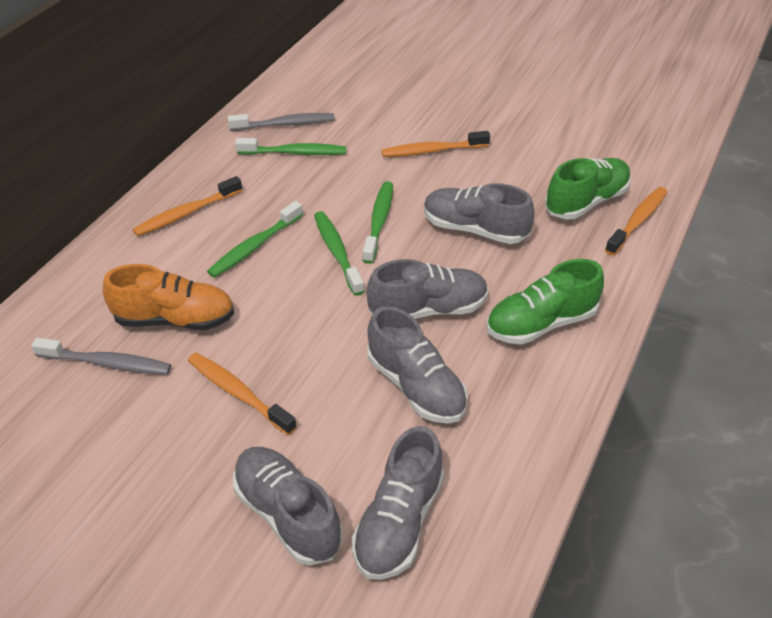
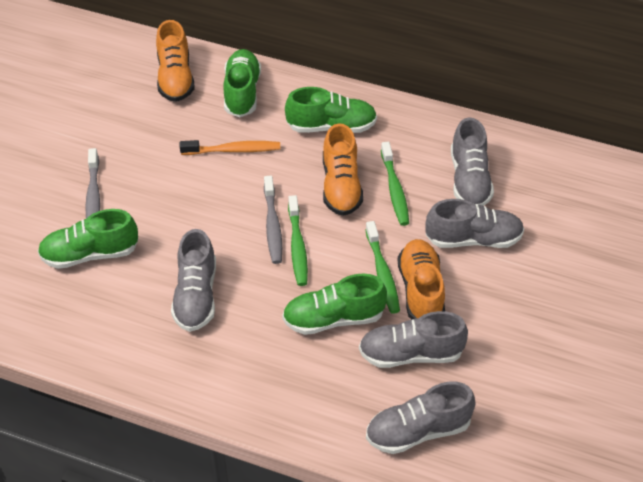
green shoe: [486,259,604,345] [545,158,631,219] = 2 -> [38,209,138,269] [223,49,261,117] [282,273,387,335] [285,87,377,133] = 4
green toothbrush: [207,201,303,278] [235,138,346,155] [314,211,365,296] [362,181,393,264] = 4 -> [288,195,308,286] [365,221,400,314] [381,142,409,226] = 3
orange shoe: [103,264,234,330] = 1 -> [156,20,195,102] [323,123,363,216] [398,239,445,319] = 3
orange toothbrush: [133,176,243,236] [188,353,297,435] [381,131,490,157] [605,187,668,256] = 4 -> [180,140,280,155] = 1

